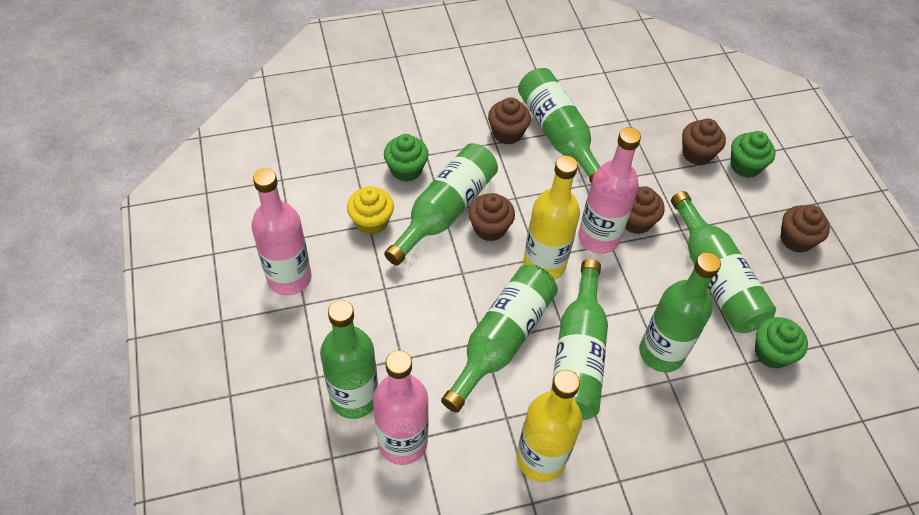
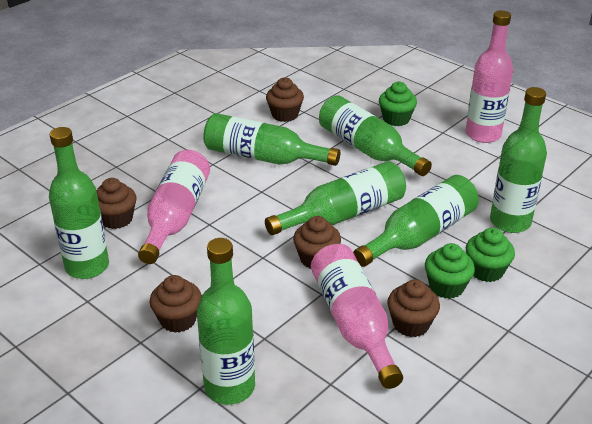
yellow bottle: [516,370,582,482] [523,156,580,280] = 2 -> none = 0
yellow cupcake: [347,186,394,235] = 1 -> none = 0

